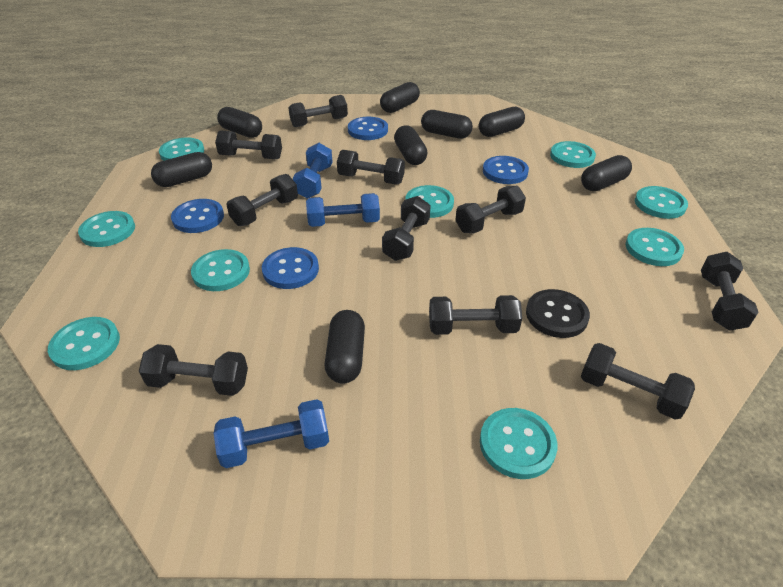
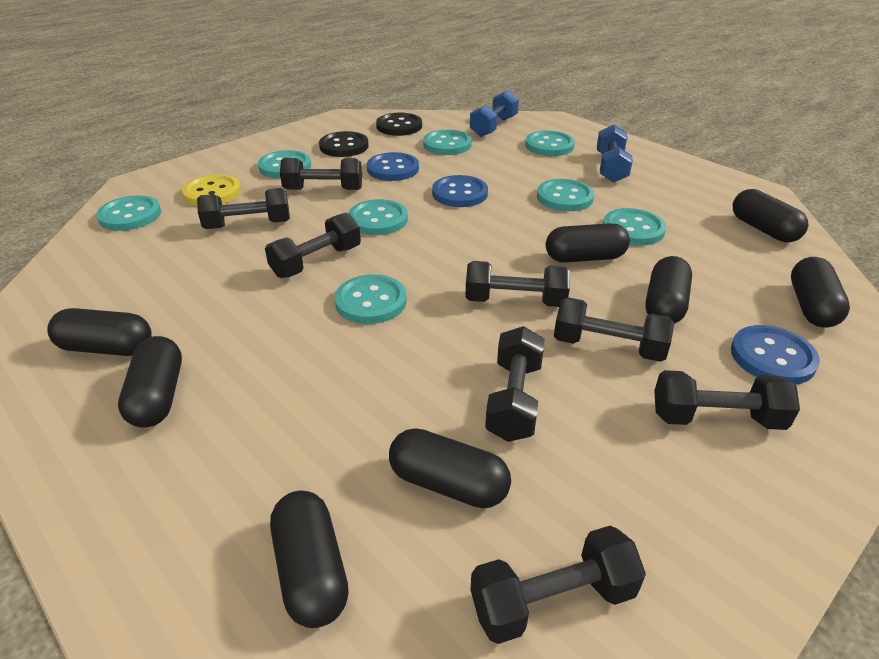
black button: [526,289,590,338] = 1 -> [319,131,369,157] [376,113,422,136] = 2
black dumbbell: [139,344,248,396] [215,130,282,159] [226,174,298,226] [288,95,348,127] [337,150,405,184] [382,196,431,261] [429,295,522,335] [455,186,526,233] [581,343,695,420] [701,252,758,331] = 10 -> [197,188,290,229] [265,212,361,278] [280,158,362,190] [465,261,570,307] [470,526,646,644] [485,326,545,442] [554,297,674,362] [654,370,800,430] = 8
blue button: [171,199,224,233] [262,247,319,289] [348,117,388,140] [483,156,529,184] = 4 -> [367,152,419,181] [432,175,488,207] [731,325,820,385] = 3
blue dumbbell: [214,399,329,468] [293,143,332,199] [306,193,380,227] = 3 -> [470,90,519,137] [597,125,633,183] = 2
turquoise button: [48,317,120,370] [78,211,135,247] [159,138,204,161] [191,249,250,291] [405,185,454,218] [480,408,557,479] [550,141,596,168] [625,228,684,266] [635,186,688,219] = 9 -> [96,195,161,231] [258,150,311,179] [335,274,407,324] [348,199,408,235] [423,130,472,155] [525,131,575,156] [537,179,594,211] [603,208,666,246] = 8
yellow button: none = 0 -> [182,174,241,206] = 1

